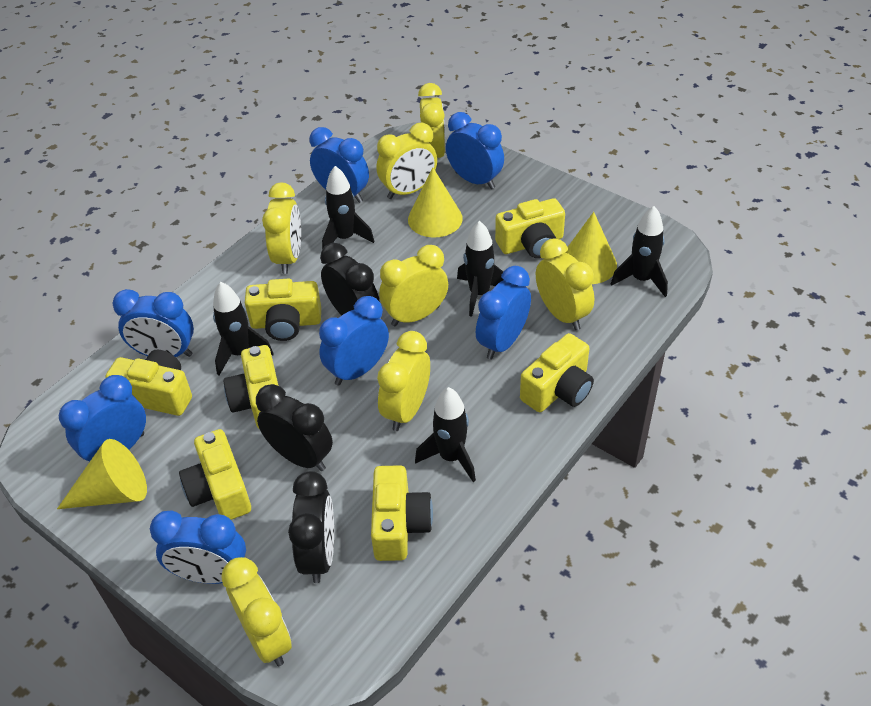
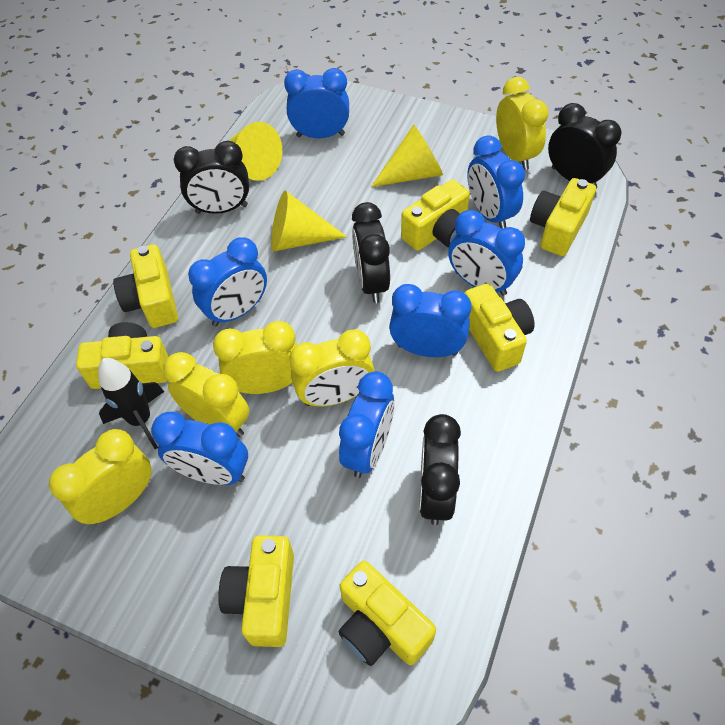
black clock: [256,384,333,471] [288,471,334,583] [320,243,380,316] = 3 -> [174,141,249,214] [352,202,390,303] [419,414,461,525] [548,103,621,189] = 4
black rocket: [213,282,274,375] [322,166,374,250] [415,387,476,482] [457,221,504,317] [611,206,668,297] = 5 -> [98,358,164,449] = 1
yellow clock: [221,557,292,666] [262,182,301,274] [376,123,437,199] [377,331,430,431] [379,245,448,327] [418,83,445,158] [536,238,594,330] = 7 -> [49,429,152,524] [163,352,249,437] [213,321,297,394] [289,329,374,406] [496,77,549,170] = 5

